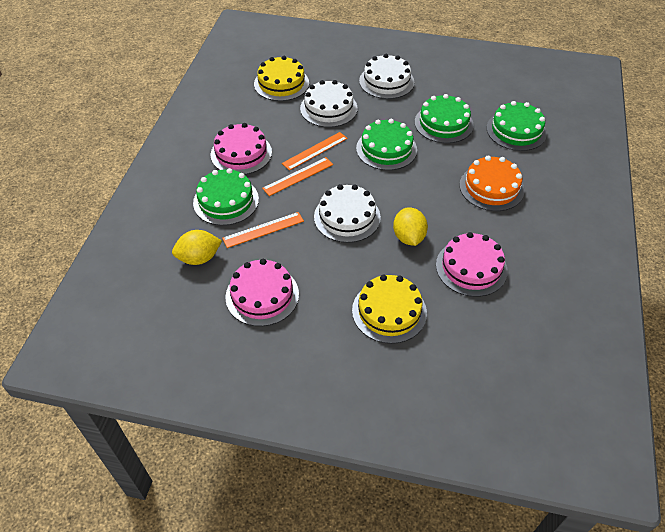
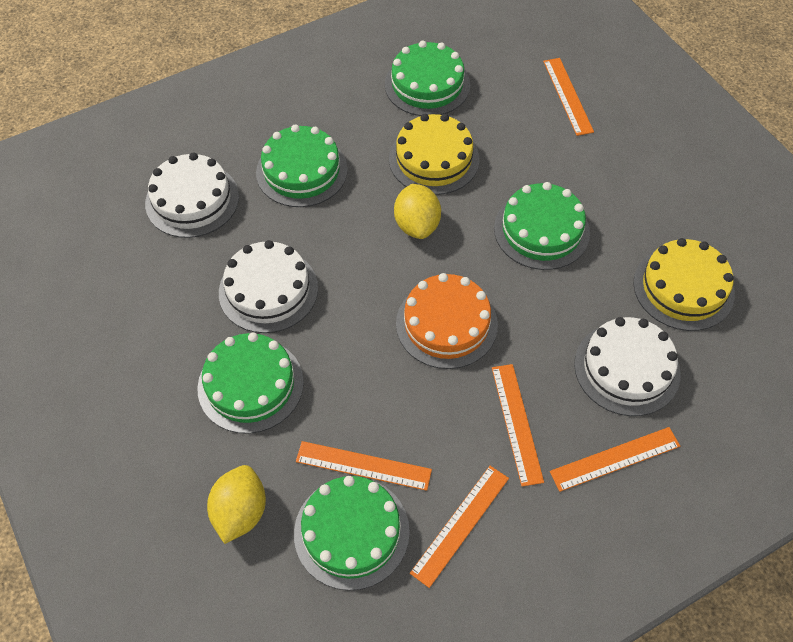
green cake: [193,168,259,225] [356,119,417,170] [415,94,474,143] [487,101,547,151] = 4 -> [197,332,304,434] [256,125,348,207] [294,476,410,591] [385,41,470,116] [494,182,590,270] = 5
orange ruler: [222,212,304,248] [262,157,333,196] [282,132,348,171] = 3 -> [296,441,432,491] [410,466,509,588] [492,364,544,487] [543,58,594,136] [550,427,680,492] = 5
pink cake: [211,123,272,175] [225,259,299,326] [436,232,508,297] = 3 -> none = 0

